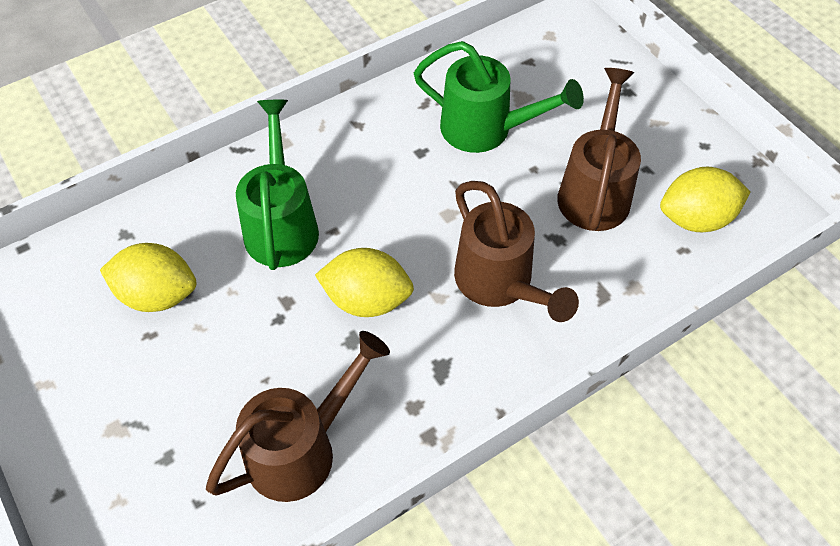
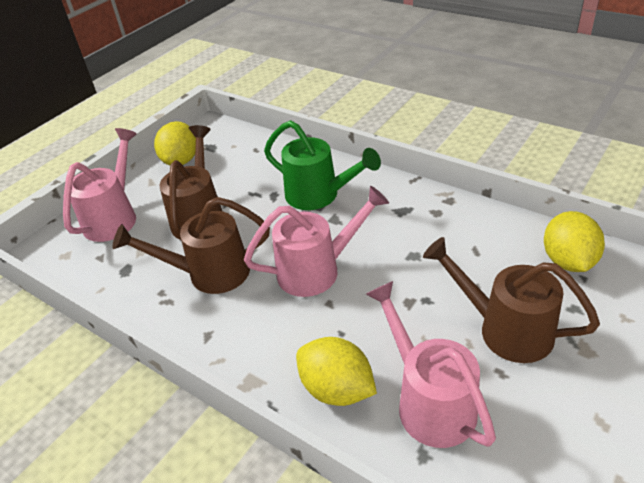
green watering can: [236,100,319,270] [414,41,584,153] = 2 -> [264,120,381,210] = 1
pink watering can: none = 0 -> [63,128,137,242] [244,186,389,297] [366,281,496,448] = 3

